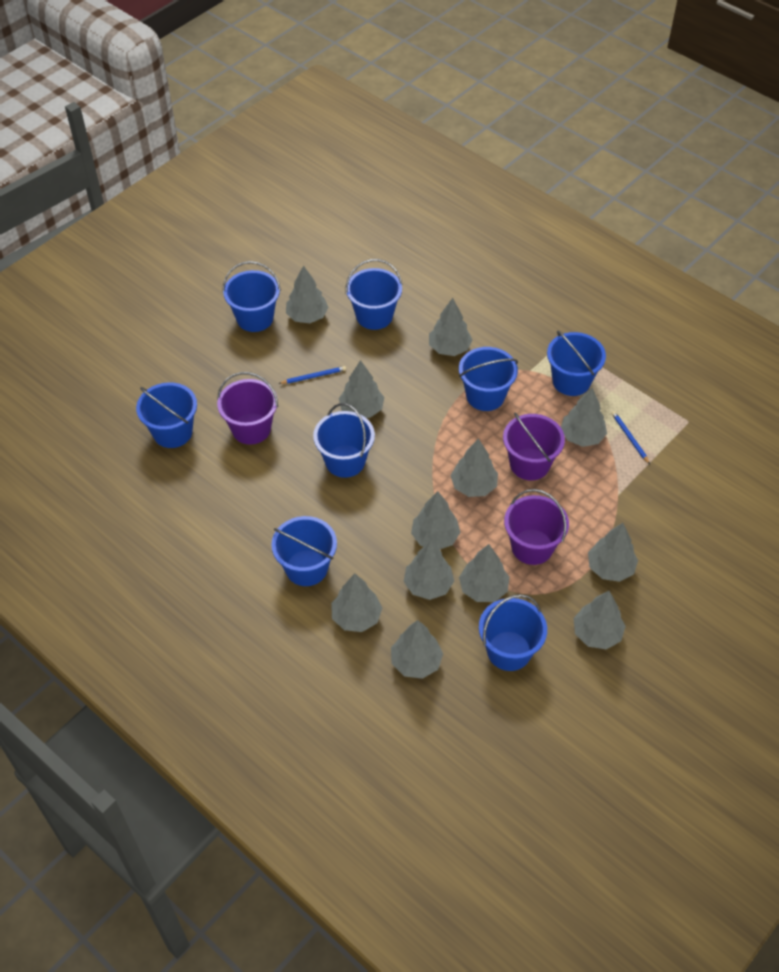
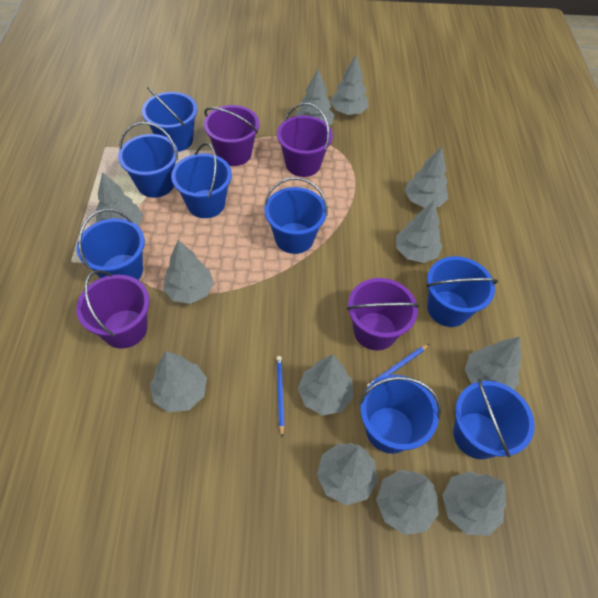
purple bucket: [217,372,278,445] [503,413,565,480] [504,489,569,565] = 3 -> [76,270,150,349] [204,105,259,166] [277,103,333,177] [347,278,420,351] = 4

